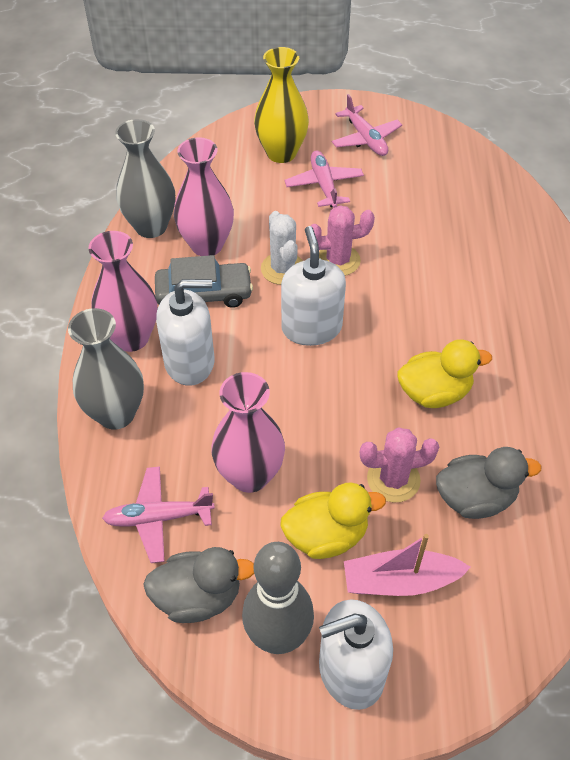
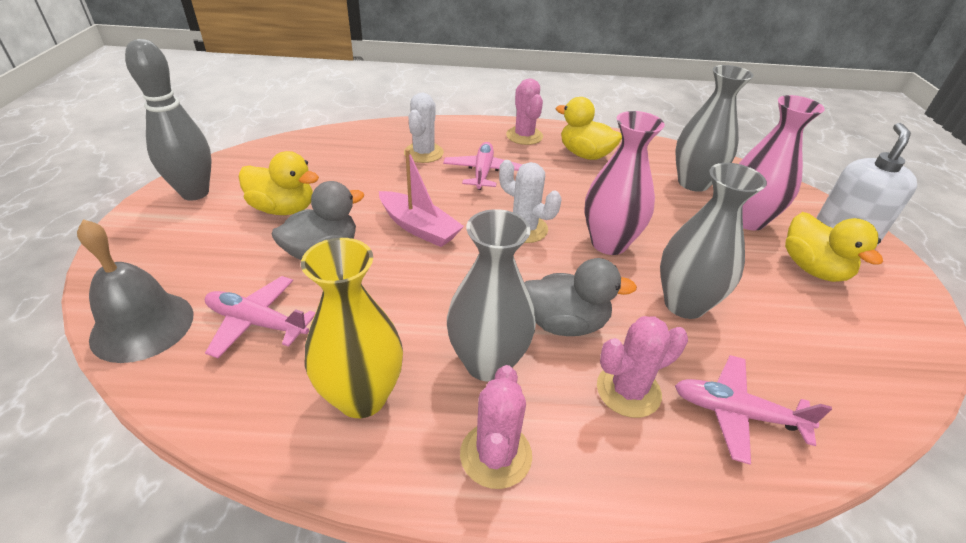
grey bell: none = 0 -> [77,219,193,363] = 1
grey car: [155,255,253,308] = 1 -> none = 0
grey vase: [68,308,144,430] [115,119,175,238] = 2 -> [447,209,536,382] [660,163,767,319] [675,65,754,192] = 3
pink cactus: [311,205,375,276] [360,427,439,502] = 2 -> [460,365,532,489] [506,78,543,145] [597,316,688,418] = 3
pink vase: [88,231,158,352] [174,137,234,256] [211,372,285,493] = 3 -> [585,111,665,255] [739,95,825,230] = 2
white cactus: [261,211,303,285] = 1 -> [404,93,444,163] [499,160,561,243] = 2
white soap dispenser: [156,279,214,386] [281,226,346,346] [319,599,393,710] = 3 -> [816,123,917,246] = 1
yellow duck: [280,483,386,559] [397,339,492,408] = 2 -> [239,151,319,215] [556,97,622,160] [785,212,883,282] = 3

